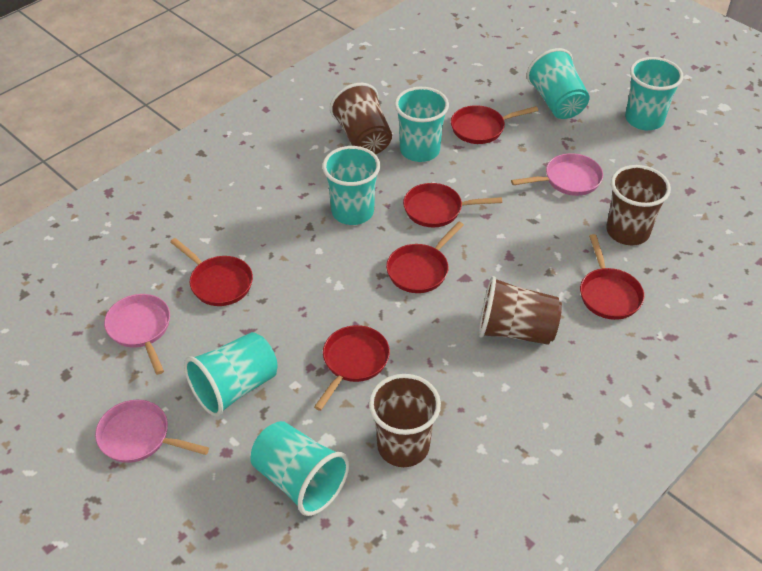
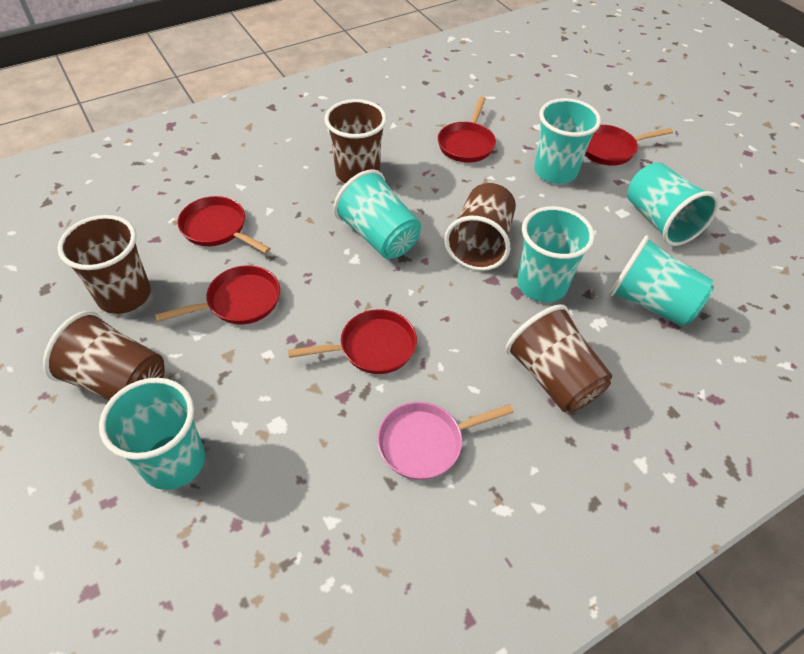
brown cup: [330,83,392,154] [369,374,441,467] [479,276,562,345] [606,165,671,245] = 4 -> [43,311,165,400] [57,215,151,314] [324,99,387,183] [444,183,516,271] [506,304,612,412] = 5
pink pan: [95,400,209,463] [104,294,170,375] [511,153,603,196] = 3 -> [377,402,514,480] = 1
red pan: [170,238,253,306] [314,325,390,411] [386,221,464,293] [403,183,502,228] [451,105,538,144] [580,234,644,320] = 6 -> [155,265,280,324] [177,196,271,254] [288,309,417,374] [438,97,496,163] [585,125,673,166] = 5

